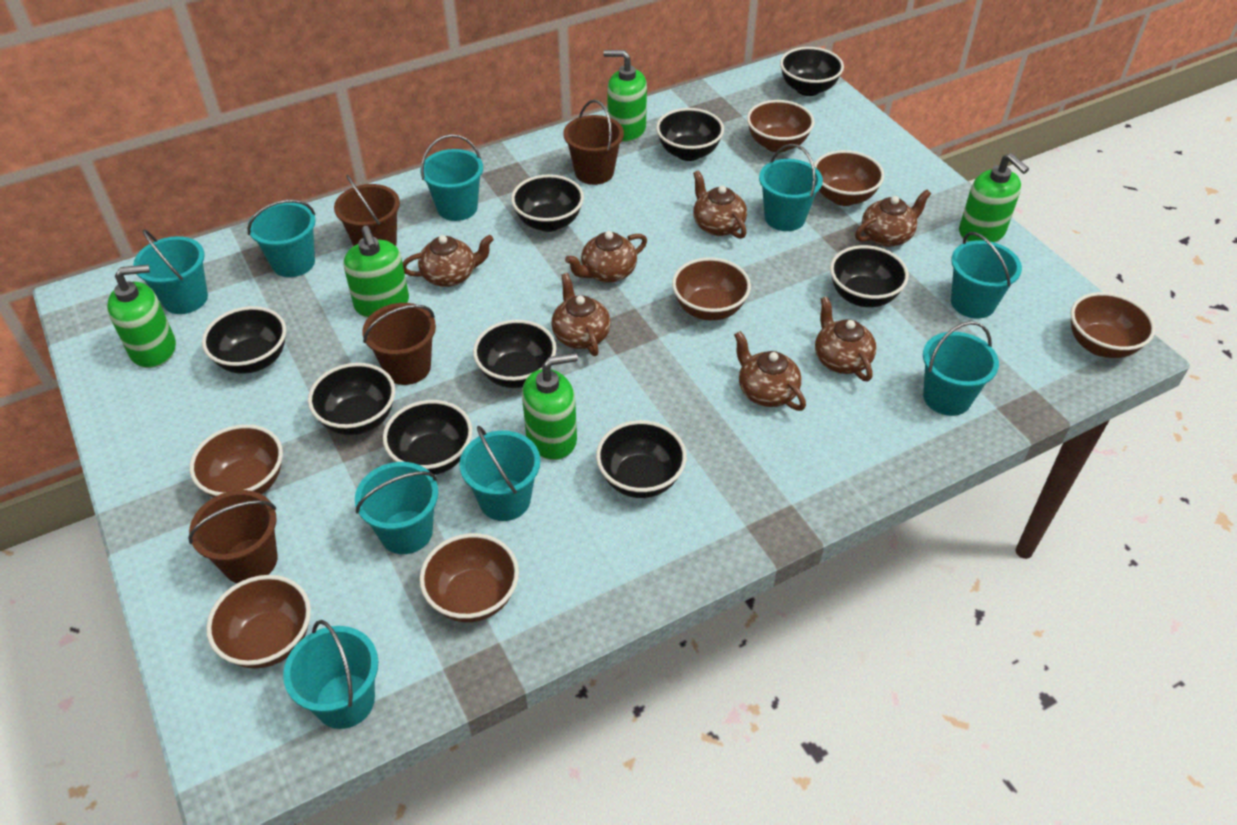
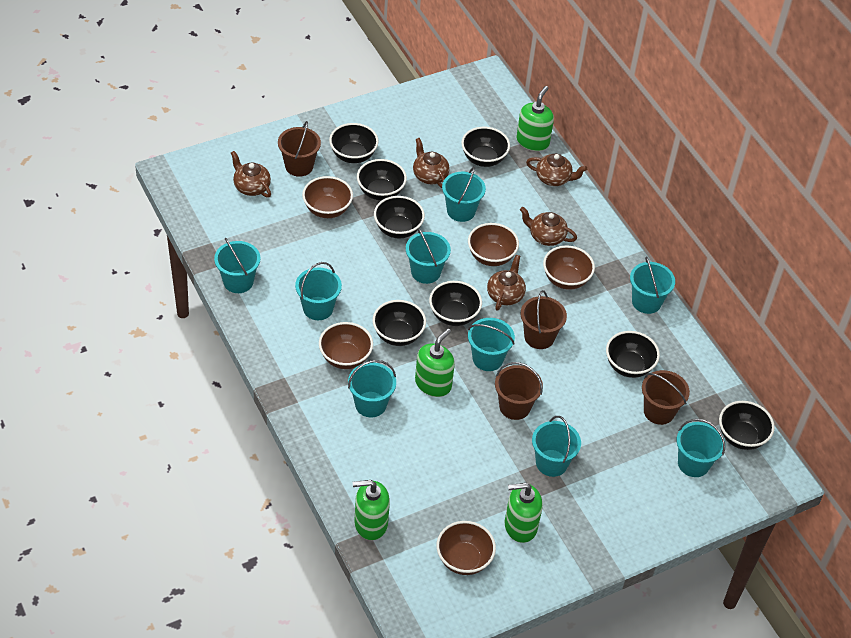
black bowl: [202,306,286,374] [308,363,395,435] [383,400,473,475] [473,320,557,388] [511,174,584,232] [596,420,687,498] [656,108,724,161] [780,47,844,96] [830,245,909,307] = 9 -> [329,123,378,163] [357,159,407,200] [372,300,426,346] [374,196,425,238] [429,281,482,326] [461,127,510,167] [606,331,660,378] [719,401,775,450] = 8
brown bowl: [189,424,283,498] [206,575,311,668] [419,533,519,622] [672,257,751,321] [747,100,814,152] [814,150,884,206] [1070,292,1155,358] = 7 -> [302,176,353,218] [319,322,373,369] [436,521,496,575] [468,223,519,266] [543,245,595,290] = 5
brown teapot: [402,235,494,287] [551,273,611,356] [565,231,647,282] [693,170,747,239] [734,331,806,411] [815,296,876,381] [855,189,931,247] = 7 -> [231,151,271,198] [413,138,450,188] [487,255,526,311] [520,207,577,246] [526,154,587,186] = 5
green soap dispenser: [107,264,176,368] [344,226,409,318] [522,353,578,460] [604,50,647,142] [959,153,1029,243] = 5 -> [353,480,390,540] [415,329,455,397] [505,483,543,543] [517,86,554,151] = 4

